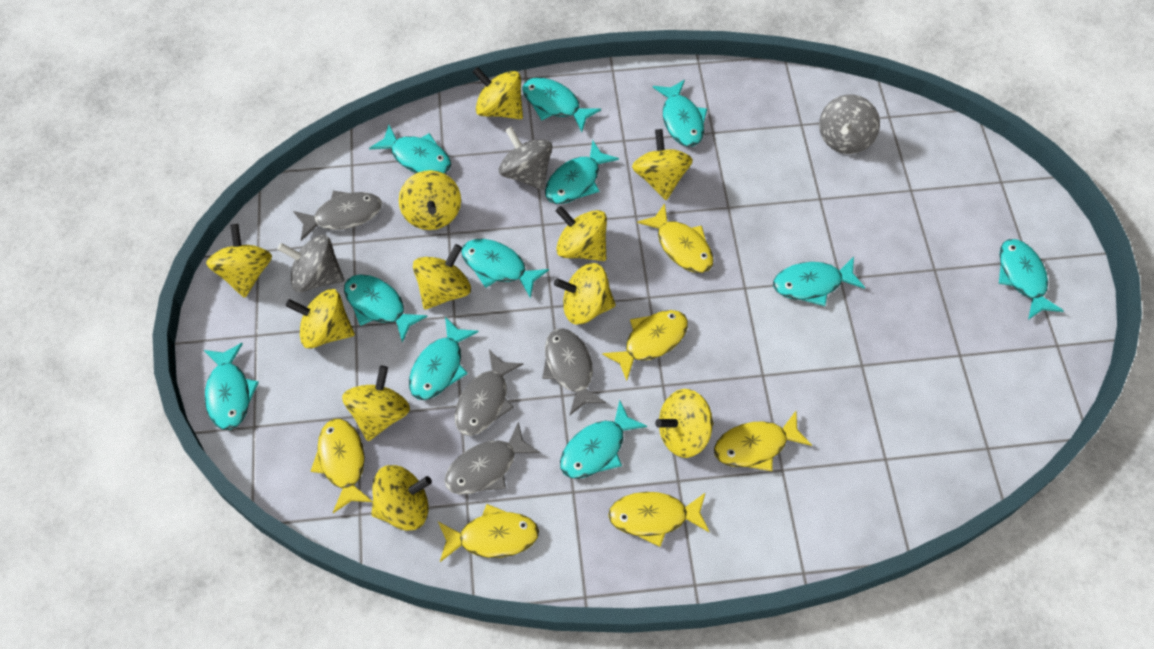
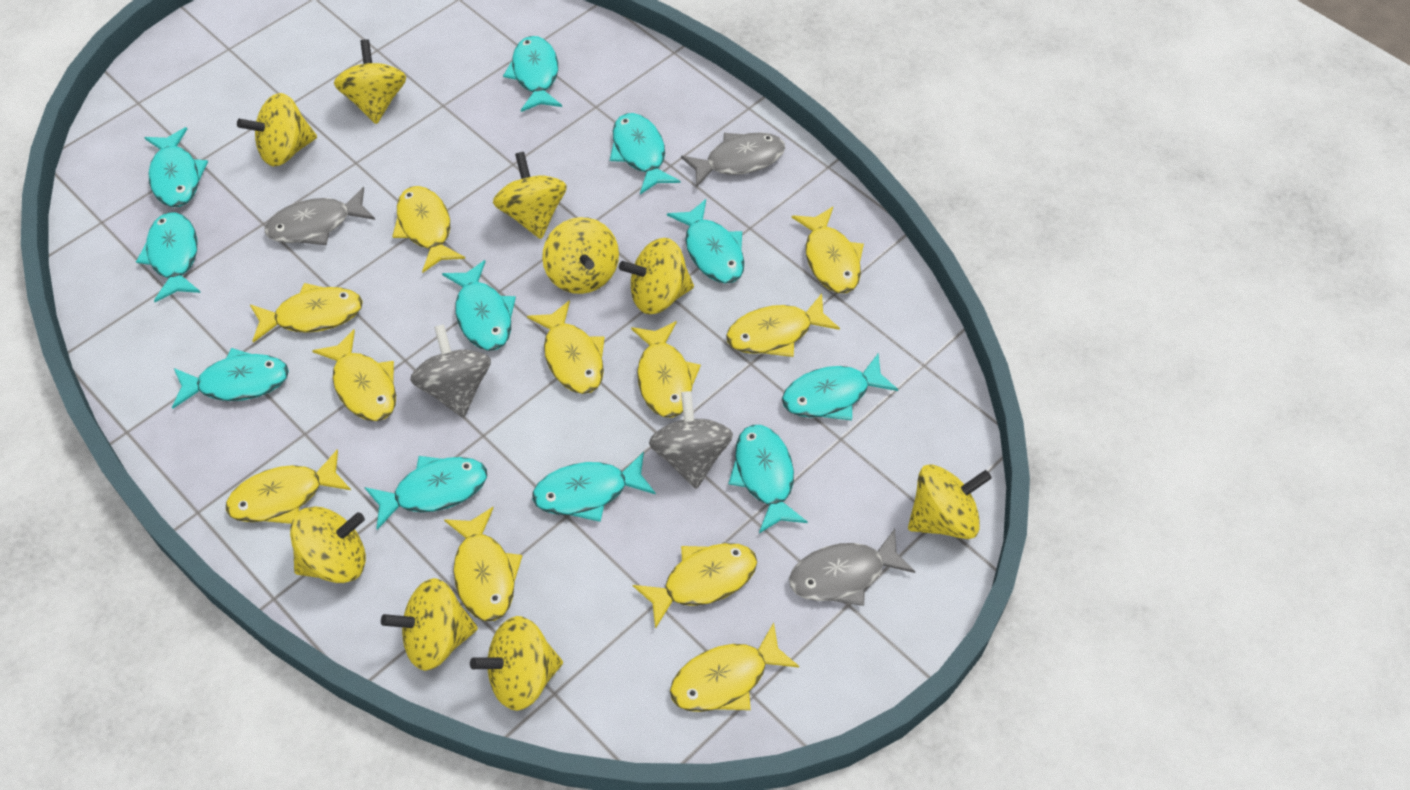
grey fish: [293,191,382,241] [444,422,540,495] [455,350,523,436] [542,328,607,415] = 4 -> [265,187,375,245] [681,132,785,188] [789,529,915,606] = 3
grey spinning top: [277,235,344,292] [499,126,552,190] [819,94,880,154] = 3 -> [410,324,491,418] [649,391,733,489] = 2
yellow fish: [311,419,373,513] [438,504,539,562] [602,310,688,381] [608,492,710,547] [637,203,714,273] [714,411,812,471] = 6 -> [226,450,351,524] [250,283,363,343] [312,329,396,421] [392,186,465,273] [444,507,522,621] [527,300,605,394] [631,321,701,418] [633,543,757,629] [670,622,799,712] [726,294,840,357] [792,207,864,293] = 11
yellow spinning top: [206,224,272,298] [286,289,355,349] [342,366,410,441] [371,465,432,531] [399,170,461,230] [413,244,471,310] [473,67,523,119] [554,263,616,325] [556,206,607,261] [632,129,693,200] [655,389,714,458] = 11 -> [237,93,317,166] [290,507,366,583] [334,39,406,124] [381,578,478,671] [470,616,563,711] [493,152,567,239] [542,217,619,294] [619,238,694,314] [908,464,992,539] = 9

